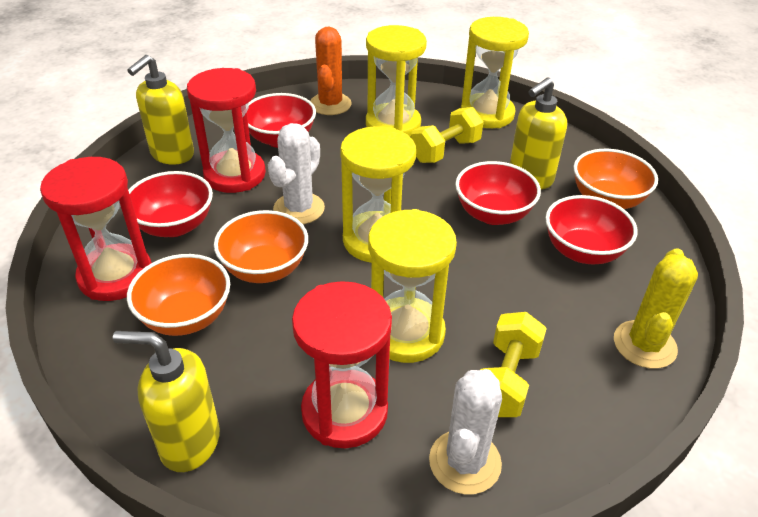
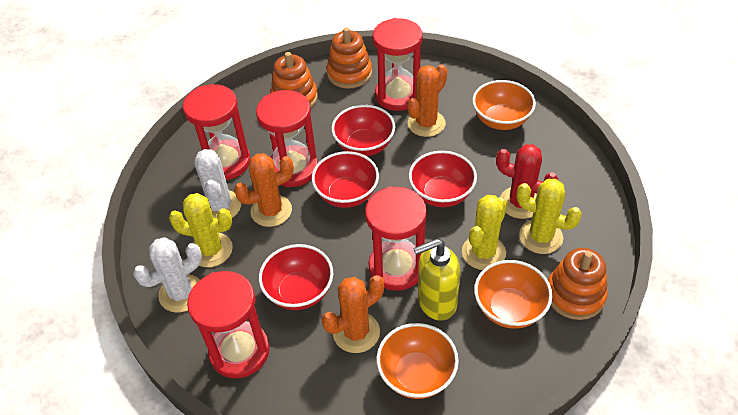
orange cactus: [310,27,352,115] = 1 -> [234,153,294,227] [322,275,384,353] [408,64,447,137] = 3
orange stacking toy: none = 0 -> [271,52,318,107] [327,27,372,88] [548,248,608,320] = 3
red cactus: none = 0 -> [496,144,558,219] = 1
red hourglass: [40,157,152,301] [187,68,266,193] [292,281,392,448] = 3 -> [183,84,250,180] [187,271,270,378] [256,90,318,187] [365,186,427,291] [373,18,423,111] = 5
yellow cactus: [614,248,698,369] = 1 -> [169,193,233,267] [462,195,507,270] [516,179,582,254] = 3
yellow dumbbell: [411,107,484,163] [480,312,547,417] = 2 -> none = 0
yellow hourglass: [340,126,416,263] [366,25,427,137] [368,209,457,363] [461,17,529,128] = 4 -> none = 0
yellow soap dispenser: [113,331,220,472] [127,55,194,165] [510,77,567,189] = 3 -> [413,239,461,321] = 1

